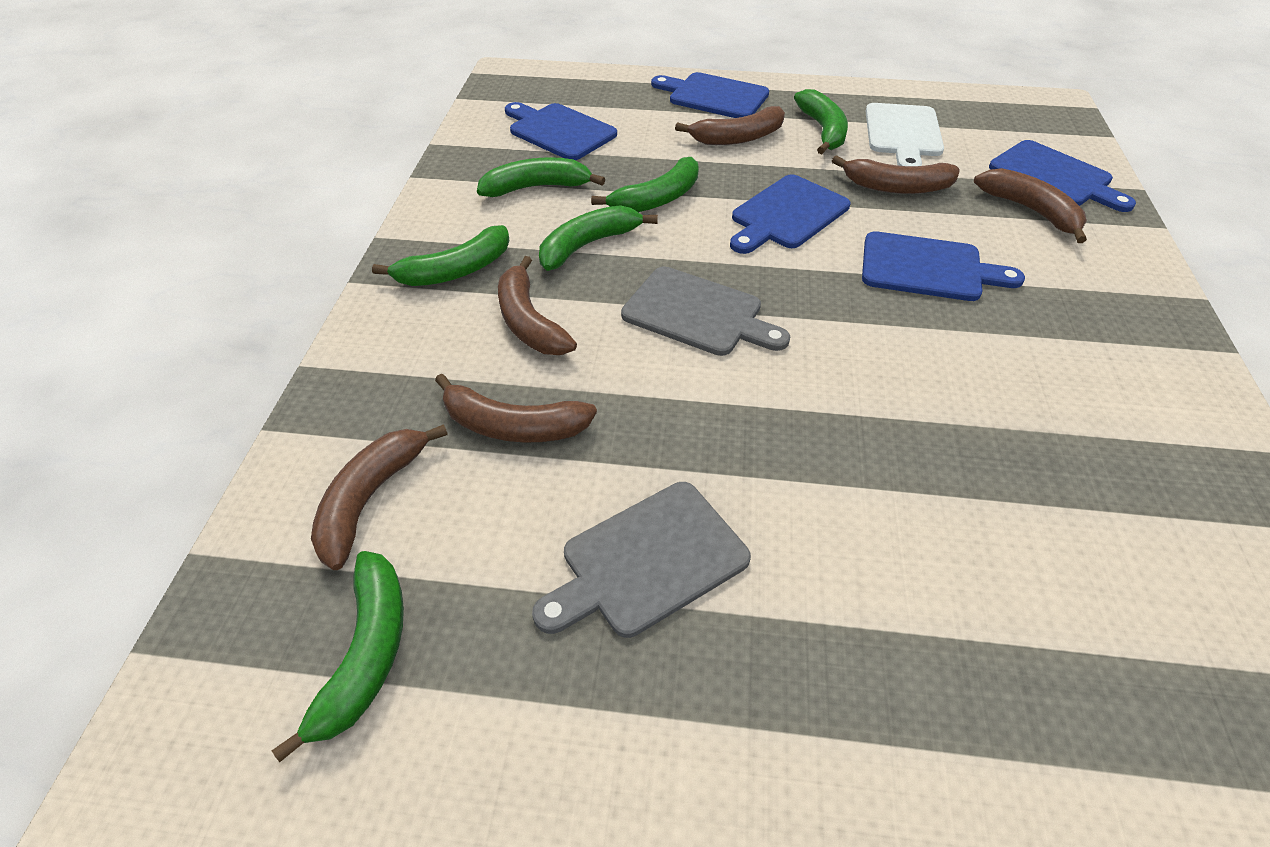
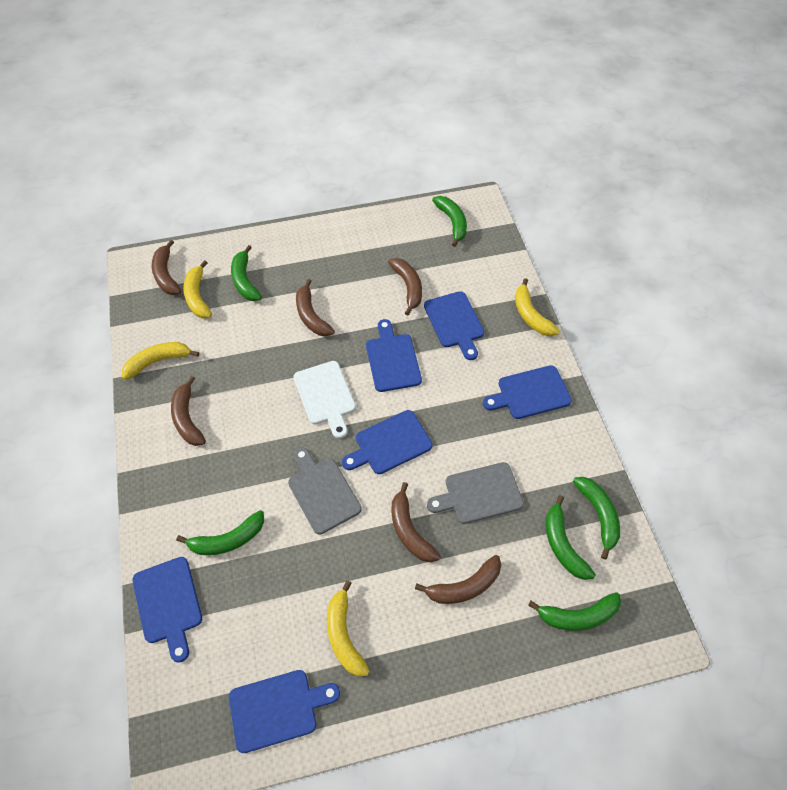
blue cutting board: [505,102,617,160] [651,72,769,118] [730,174,850,254] [862,231,1025,301] [989,140,1136,212] = 5 -> [132,557,202,663] [229,670,340,753] [342,410,432,474] [366,319,422,392] [424,291,484,360] [483,365,572,419] = 6
yellow banana: none = 0 -> [122,342,199,380] [183,260,212,318] [327,580,370,676] [515,278,560,336] = 4

